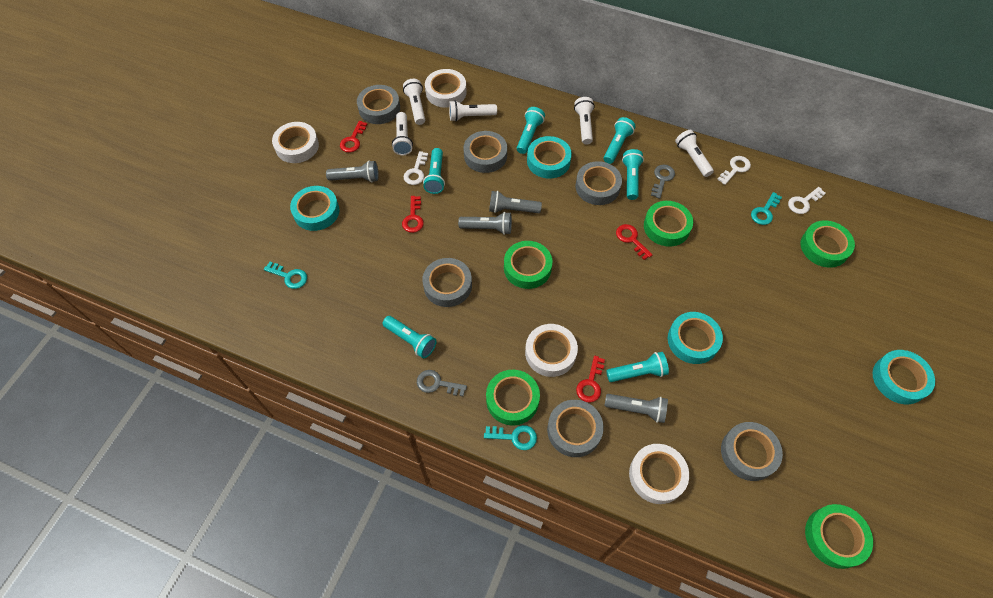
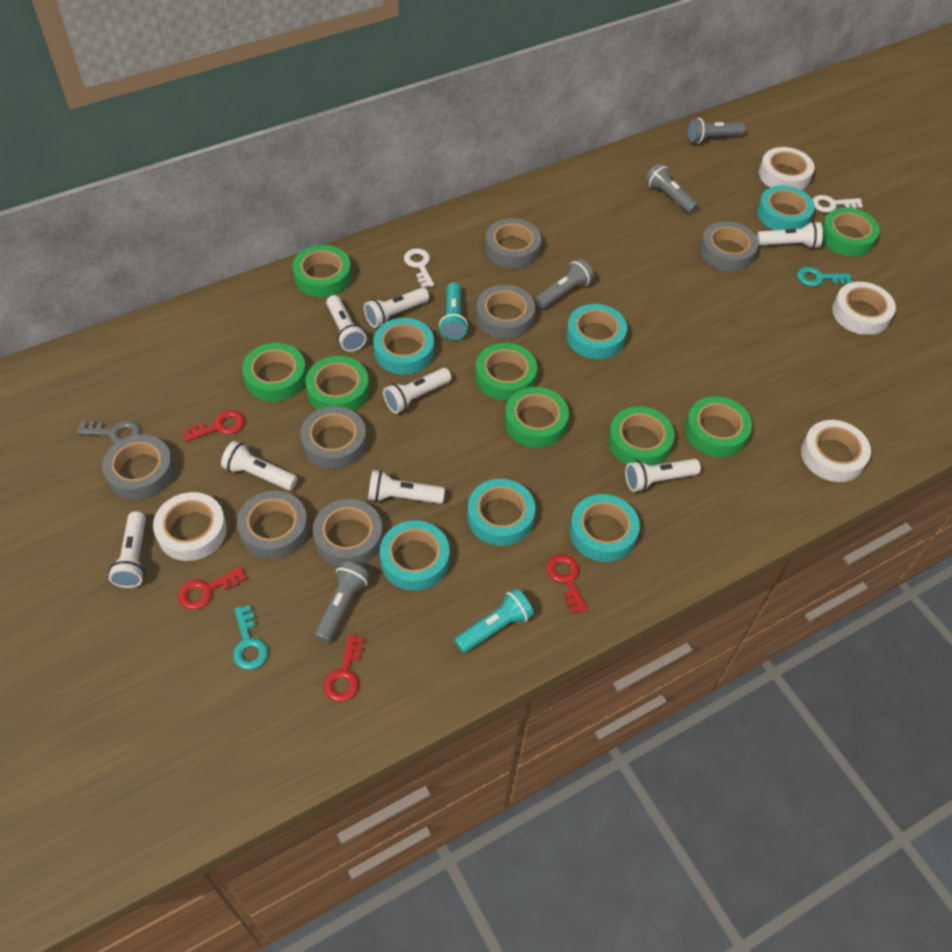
green tape: [486,370,540,426] [504,241,552,289] [644,201,693,247] [800,221,855,268] [805,504,873,569] = 5 -> [242,343,307,402] [293,245,352,297] [305,356,369,411] [475,343,537,401] [505,387,569,448] [608,406,674,466] [685,396,752,457] [822,208,880,257] = 8
grey key: [417,370,467,396] [651,164,675,199] = 2 -> [77,421,140,443] = 1
grey tape: [357,85,400,124] [422,258,472,307] [463,131,507,173] [547,400,604,457] [576,161,622,205] [721,422,783,481] = 6 -> [102,435,174,500] [237,491,309,559] [300,406,367,469] [313,499,383,567] [476,285,535,339] [485,218,541,269] [700,221,758,272] = 7
turquoise flashlight: [382,316,437,358] [423,148,445,194] [517,107,545,154] [603,117,636,164] [606,352,669,382] [622,149,644,200] = 6 -> [439,282,468,340] [454,588,534,653] = 2
turquoise key: [264,262,307,289] [484,425,537,450] [751,192,782,225] = 3 -> [233,605,268,670] [797,267,852,286] = 2
turquoise tape: [290,186,339,231] [527,136,572,179] [668,312,723,364] [873,350,935,404] = 4 -> [373,318,434,375] [380,520,450,591] [467,479,535,546] [566,304,627,359] [570,494,640,562] [757,185,815,230] = 6
white flashlight: [392,112,413,155] [403,79,425,125] [449,100,497,121] [574,97,595,145] [675,130,714,177] = 5 -> [109,511,146,588] [221,441,298,490] [326,295,367,352] [364,288,429,328] [368,470,445,504] [383,368,452,414] [625,459,701,492] [757,221,823,249] = 8
white key: [404,151,428,185] [717,156,751,185] [788,187,826,214] = 3 -> [404,248,434,288] [812,195,863,213] = 2

